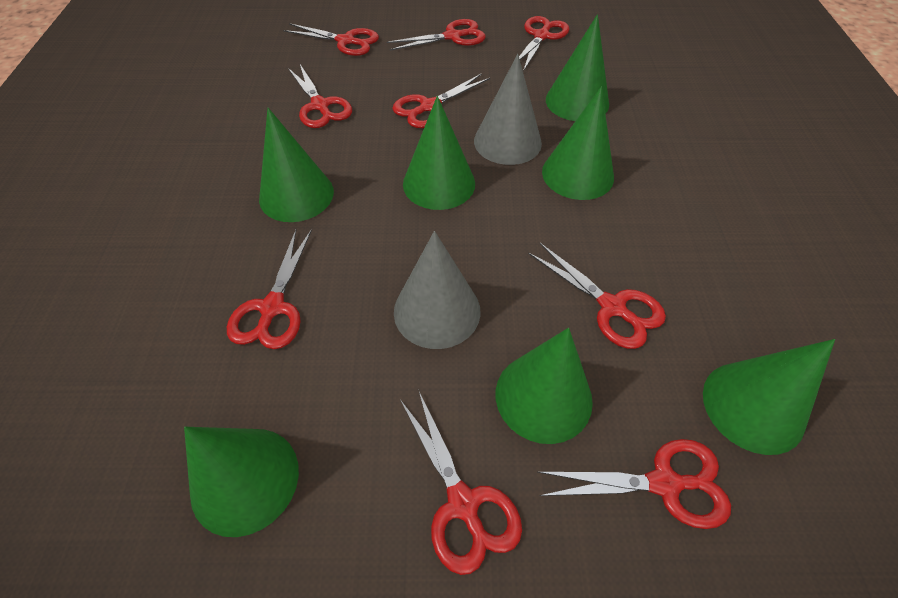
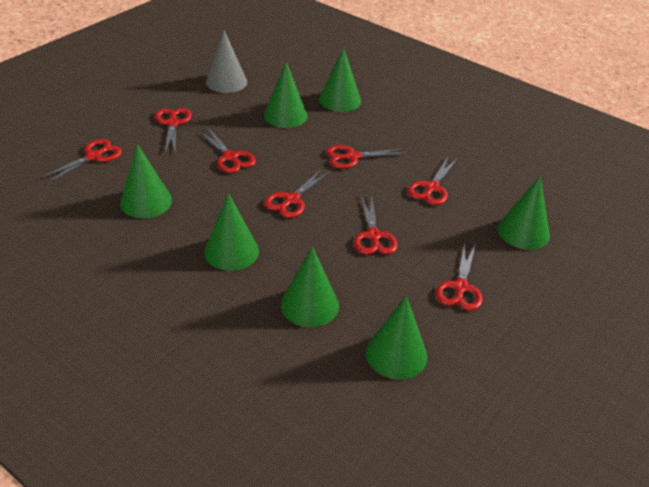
grey cone: [394,231,481,349] [474,54,542,165] = 2 -> [206,30,247,93] = 1
red scissors: [227,229,312,349] [283,23,379,56] [288,64,352,128] [387,19,486,51] [392,73,490,128] [401,392,522,575] [519,16,569,71] [528,243,666,349] [538,439,731,529] = 9 -> [41,139,122,183] [155,108,192,153] [199,127,256,173] [264,169,330,218] [326,145,408,169] [354,196,398,255] [408,157,458,205] [436,242,483,311] = 8

